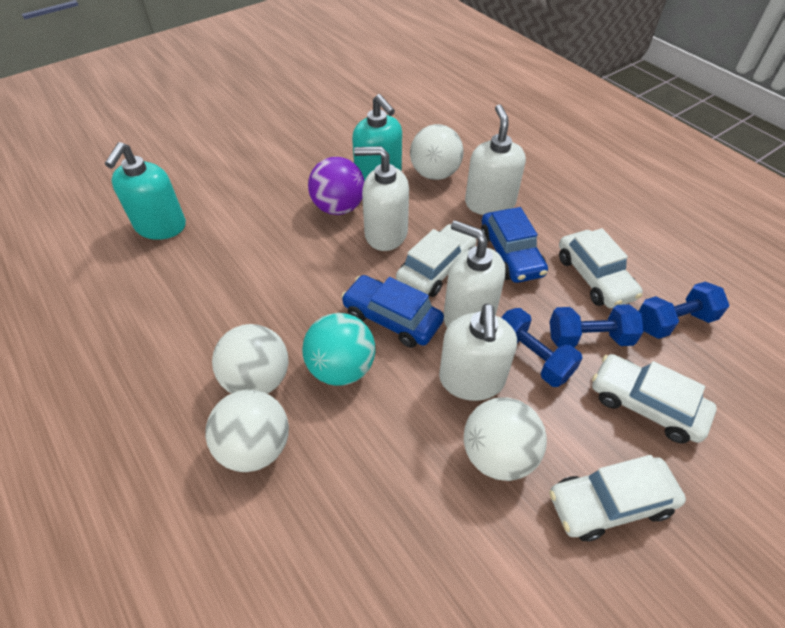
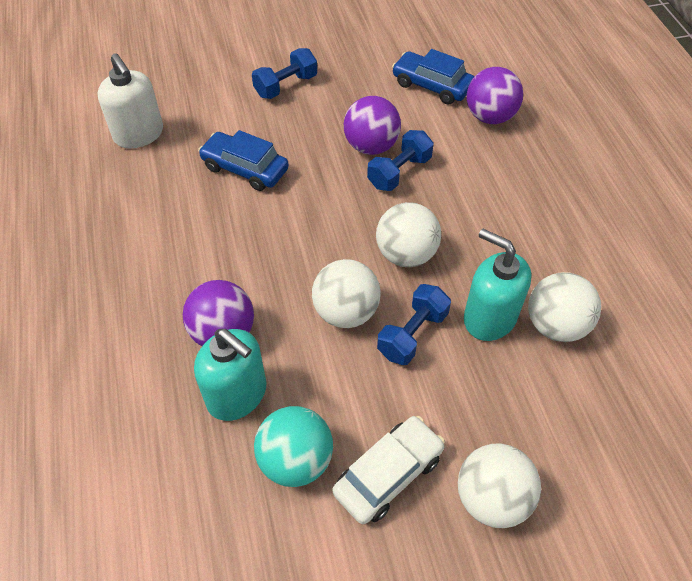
purple ball: [308,157,364,215] = 1 -> [183,280,254,346] [344,96,401,155] [467,67,523,124] = 3
white car: [396,224,477,297] [549,455,686,541] [559,228,643,308] [592,354,717,443] = 4 -> [333,416,445,524] = 1
white soap dispenser: [354,146,409,251] [439,303,517,401] [444,220,506,328] [465,104,526,215] = 4 -> [98,53,163,148] = 1

